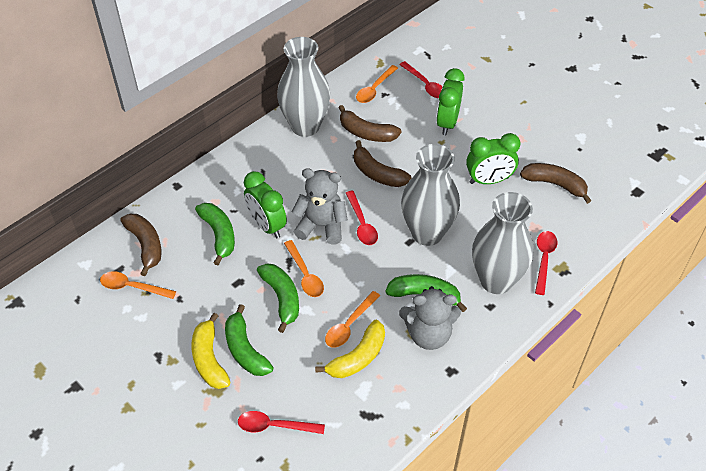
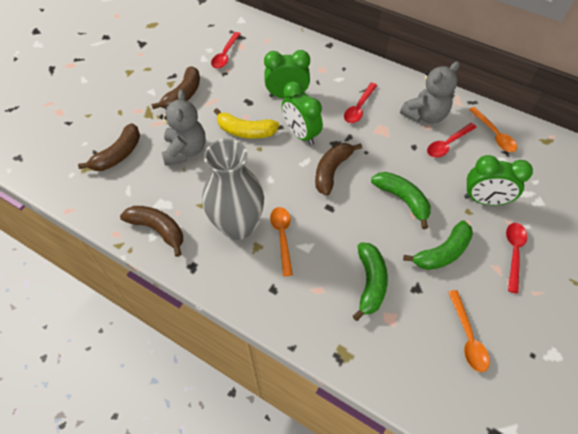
green banana: [195,203,235,265] [225,304,273,376] [257,263,299,333] [385,274,467,312] = 4 -> [353,242,388,321] [371,172,431,229] [403,220,473,270] = 3
grey vase: [277,37,330,137] [401,144,460,246] [472,192,534,294] = 3 -> [202,139,264,240] = 1
orange spoon: [100,271,176,299] [284,240,324,297] [325,291,380,347] [356,65,398,103] = 4 -> [270,207,293,276] [448,290,490,372] [469,107,517,152] = 3
yellow banana: [191,313,230,389] [315,320,385,378] = 2 -> [214,108,279,139] = 1

